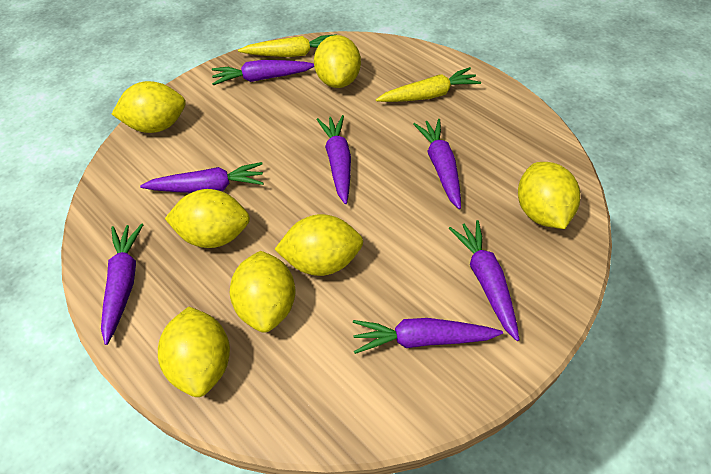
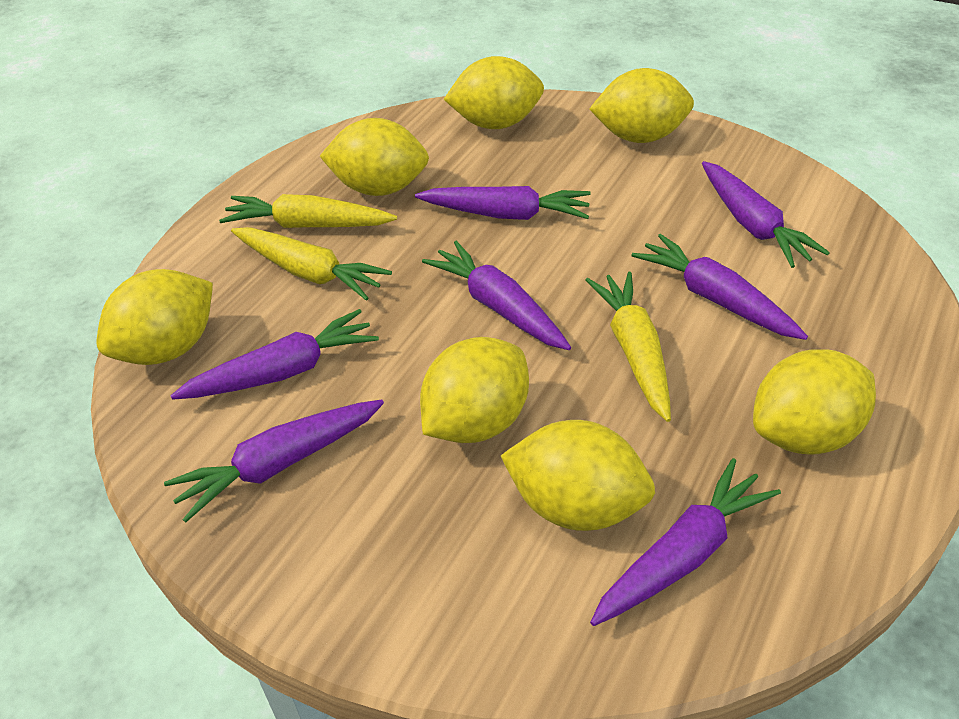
yellow carrot: [238,34,336,57] [376,67,481,102] = 2 -> [219,194,397,228] [231,227,392,301] [585,272,671,422] = 3

